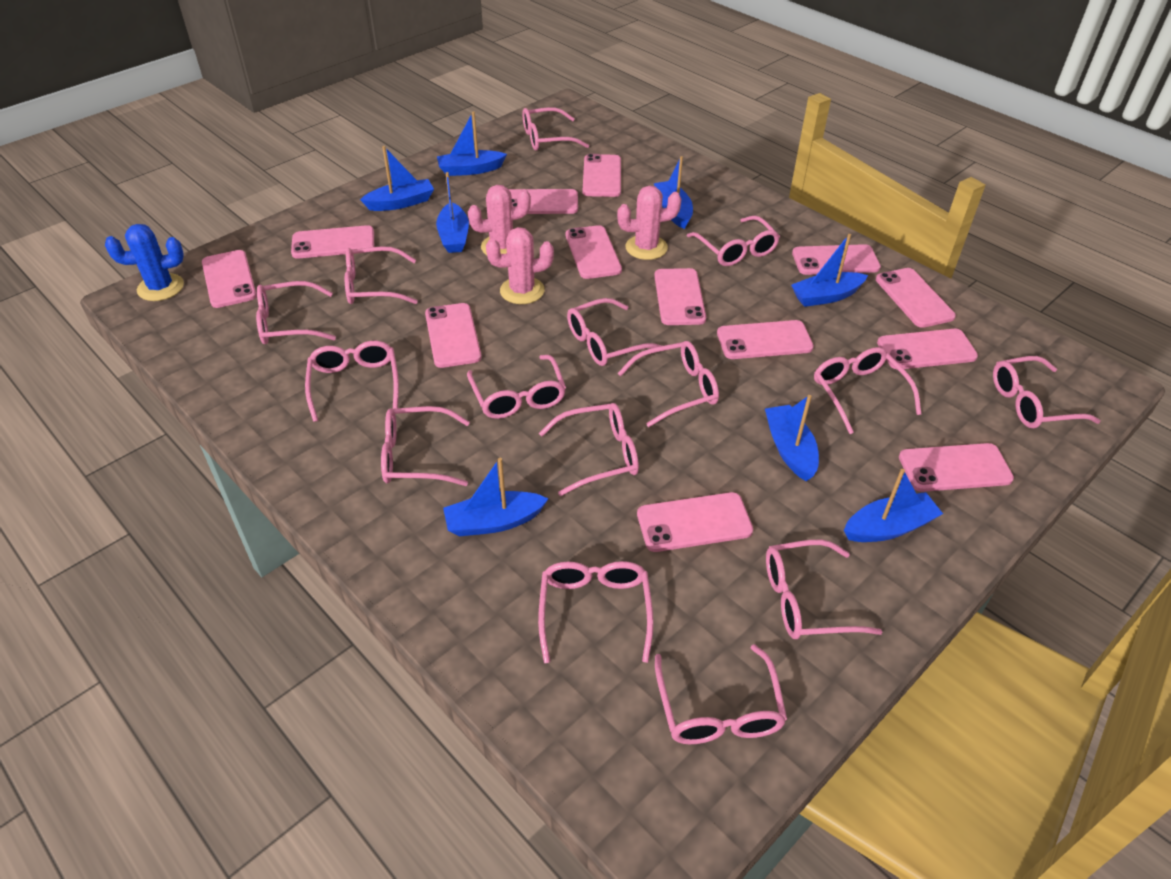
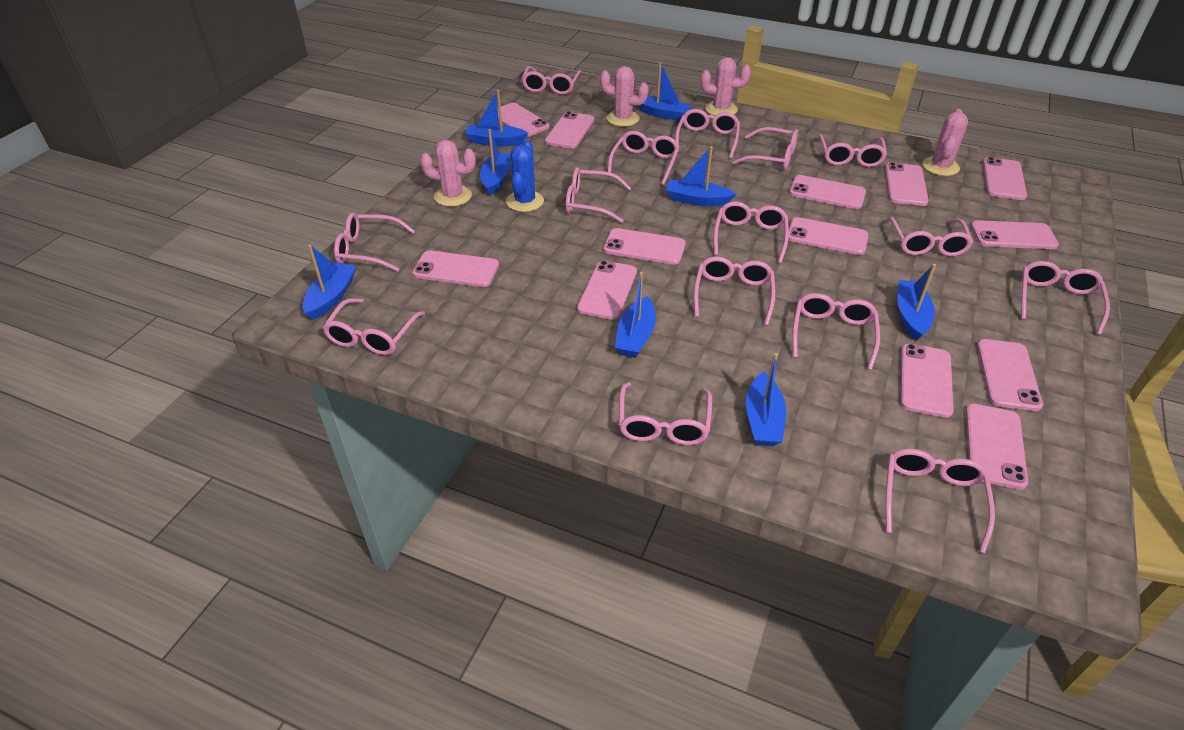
pink cactus: [468,185,531,255] [486,227,554,304] [617,186,682,260] = 3 -> [420,140,476,207] [600,66,649,127] [701,57,751,116] [922,109,968,176] = 4

